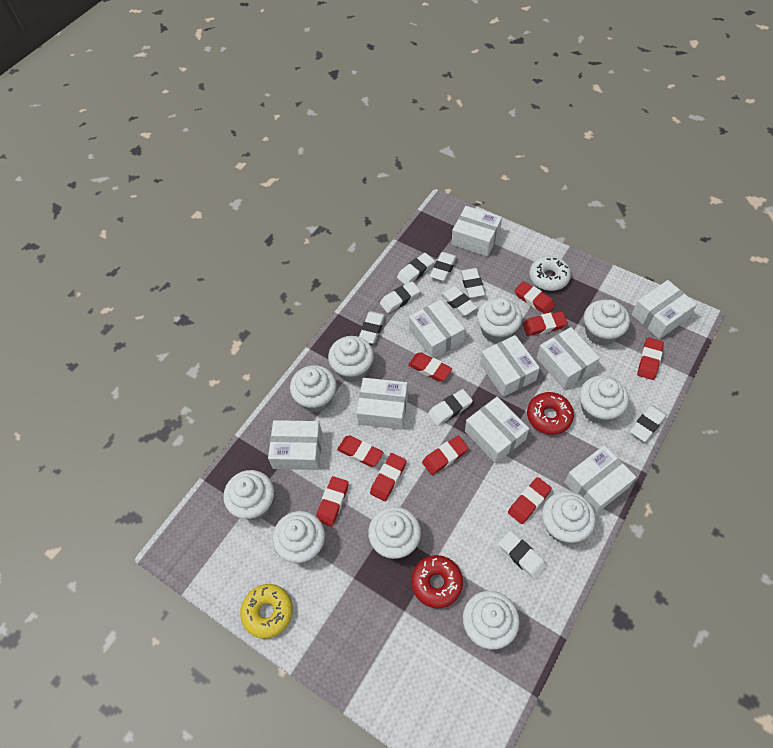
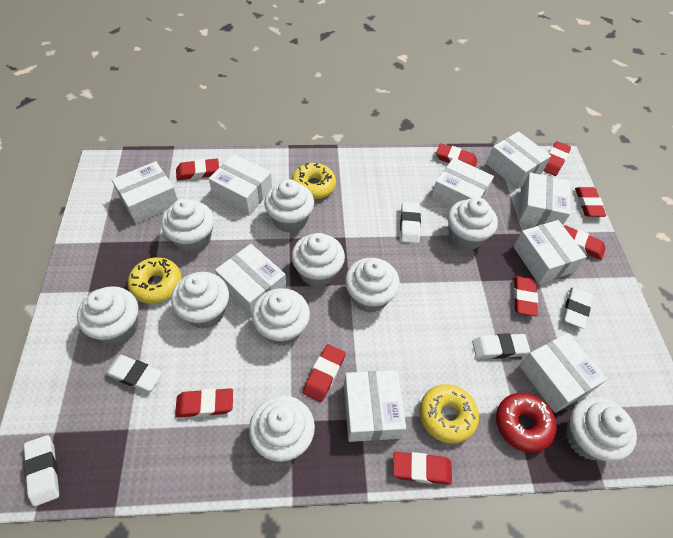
red donut: [411,555,463,608] [527,392,574,435] = 2 -> [496,393,557,453] = 1
white donut: [529,256,571,291] = 1 -> none = 0
white eraser: [359,311,385,344] [380,281,420,313] [397,253,435,285] [428,389,473,426] [430,252,457,281] [440,286,477,316] [460,268,485,298] [498,530,547,580] [630,405,667,442] = 9 -> [23,435,59,507] [105,355,162,392] [400,202,421,244] [472,333,530,359] [563,287,592,329] = 5
yellow donut: [240,584,293,639] = 1 -> [128,257,182,304] [291,163,336,200] [419,384,479,444] = 3

